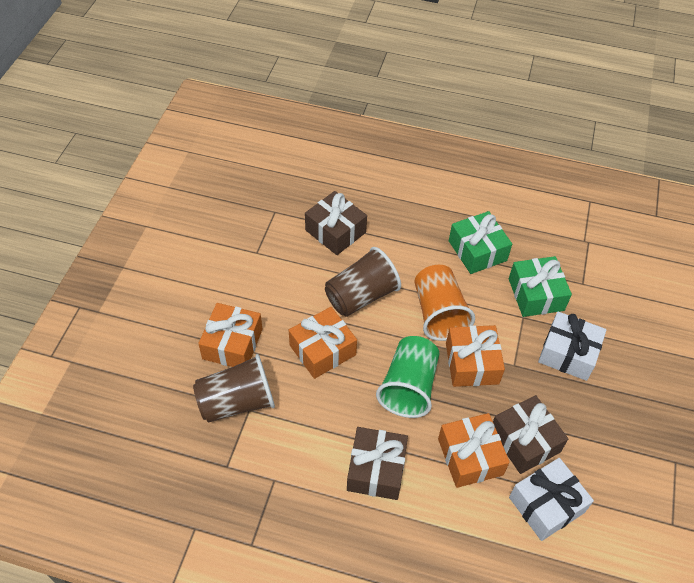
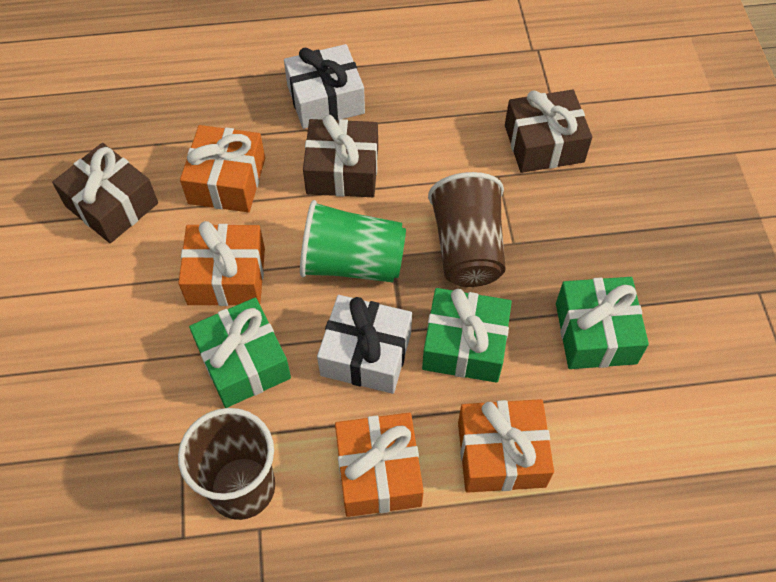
green gift: [449,211,512,274] [509,256,572,317] = 2 -> [189,298,291,408] [422,288,512,383] [556,277,649,369] = 3
orange cup: [414,265,475,341] = 1 -> none = 0

